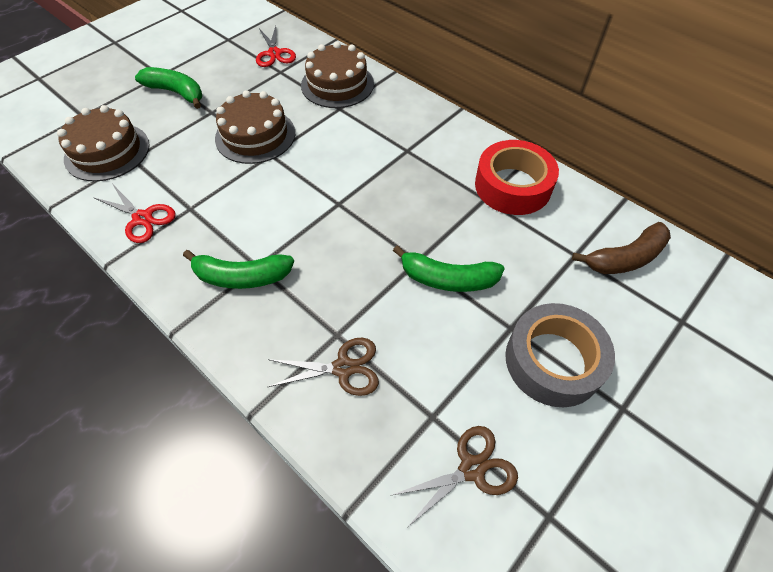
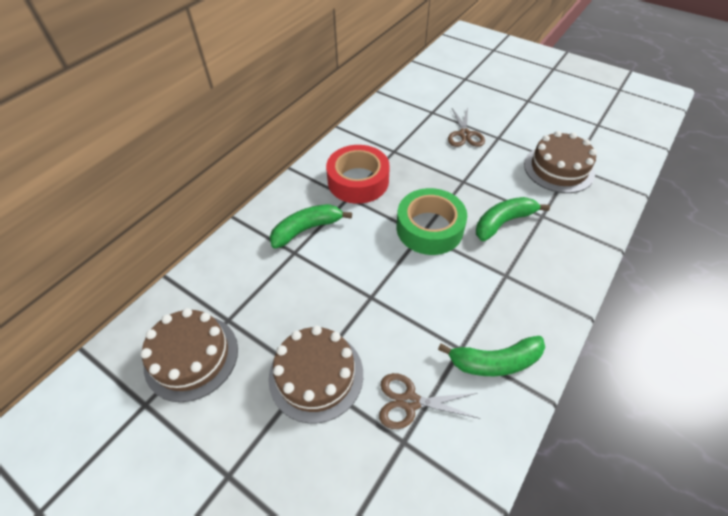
brown banana: [572,222,671,274] = 1 -> none = 0
green tape: none = 0 -> [397,188,467,255] = 1
grey tape: [505,303,615,407] = 1 -> none = 0
red scissors: [93,185,176,243] [256,26,296,67] = 2 -> none = 0

